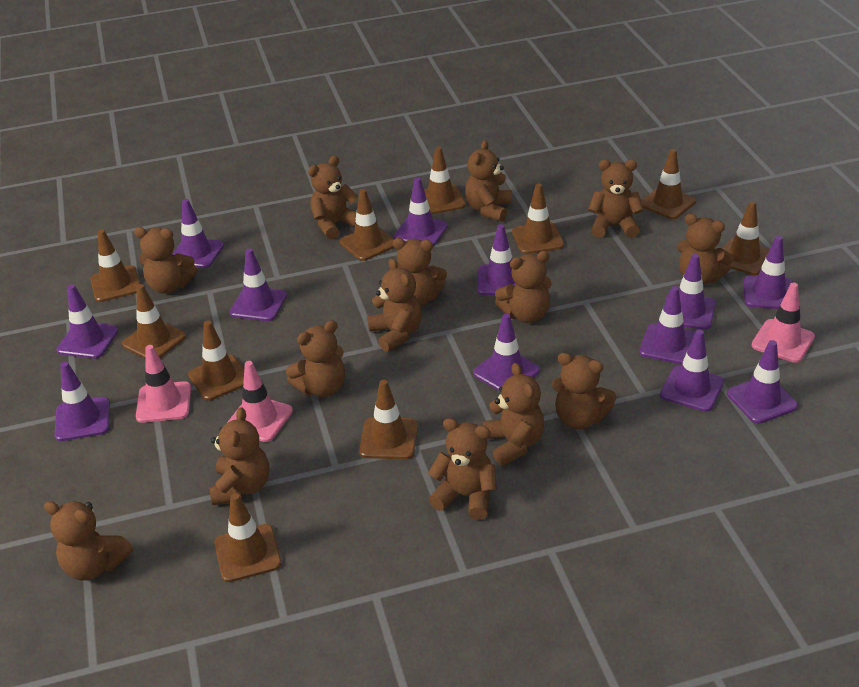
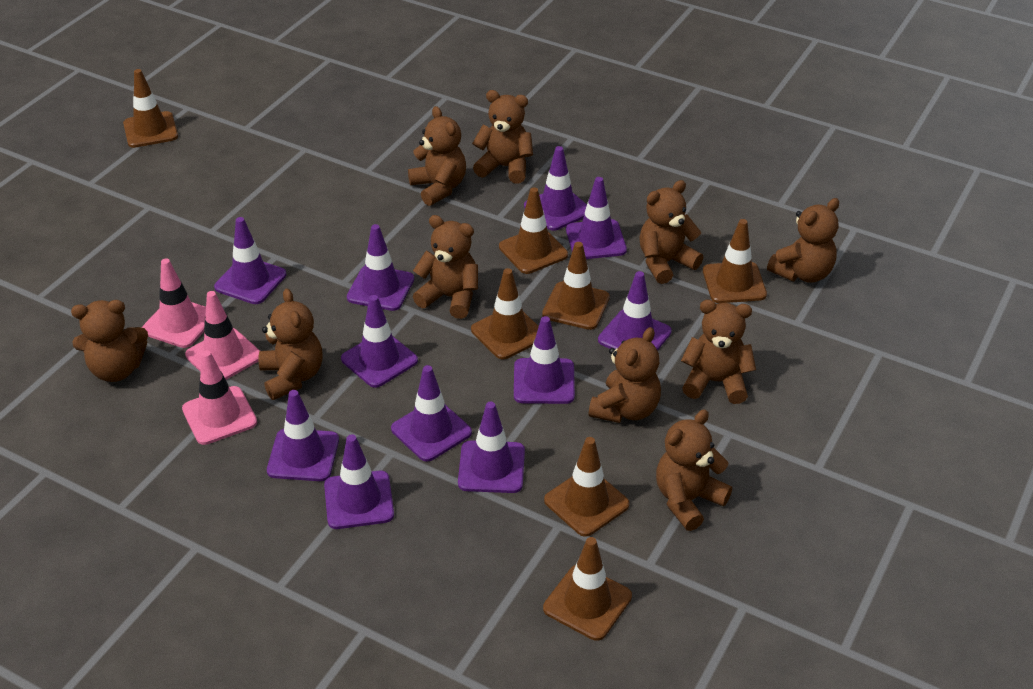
brown teddy bear: [44,501,133,580] [134,227,198,294] [210,407,269,505] [286,320,345,397] [308,156,358,240] [367,258,422,352] [390,238,447,306] [428,418,497,520] [465,140,512,221] [483,363,544,466] [495,251,552,323] [552,353,617,429] [588,160,644,238] [677,214,734,285] = 14 -> [71,300,148,382] [259,289,323,400] [408,106,466,206] [413,215,478,319] [472,90,533,183] [589,327,661,423] [639,180,703,284] [656,409,732,531] [681,300,756,404] [767,198,839,283] = 10
brown traffic cone: [90,230,140,302] [122,284,186,358] [188,321,244,401] [214,493,282,582] [340,189,394,261] [359,380,418,459] [424,147,466,215] [512,184,564,254] [641,149,696,219] [722,201,770,275] = 10 -> [123,69,178,148] [471,268,539,359] [499,187,568,274] [542,242,610,330] [543,537,632,641] [544,437,630,537] [703,219,767,303] = 7
purple traffic cone: [55,362,110,441] [57,284,118,359] [173,199,224,268] [230,248,287,321] [394,178,448,247] [473,314,540,391] [477,224,516,295] [639,286,695,364] [660,329,724,412] [664,254,716,330] [727,340,798,424] [743,236,793,309] = 12 -> [214,217,286,304] [267,390,339,481] [324,434,394,529] [341,295,418,388] [347,224,414,311] [391,365,472,462] [458,402,525,493] [514,316,575,404] [524,146,587,231] [566,177,627,259] [598,271,672,351] = 11

